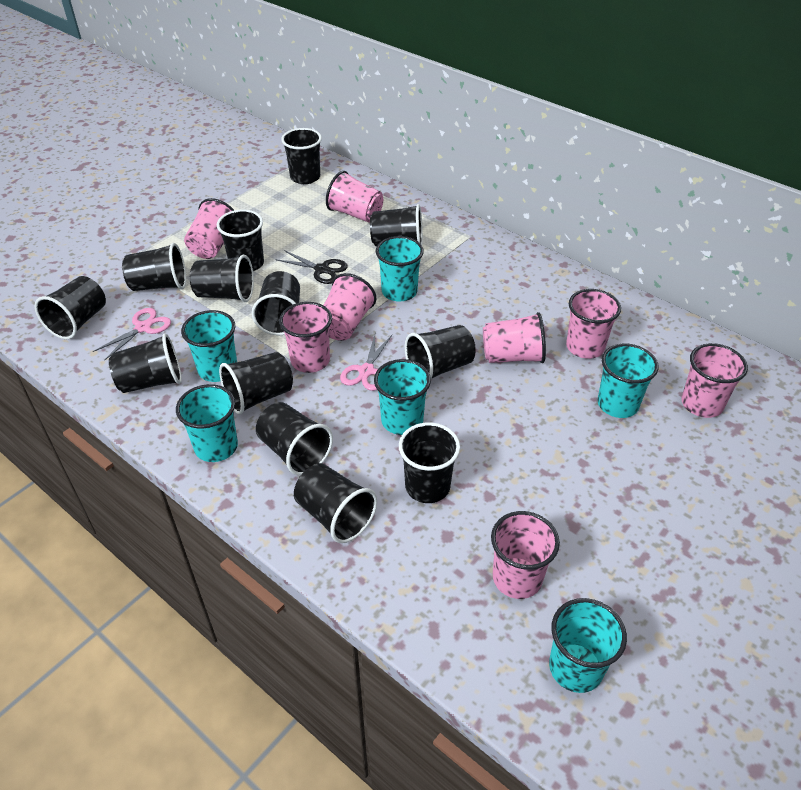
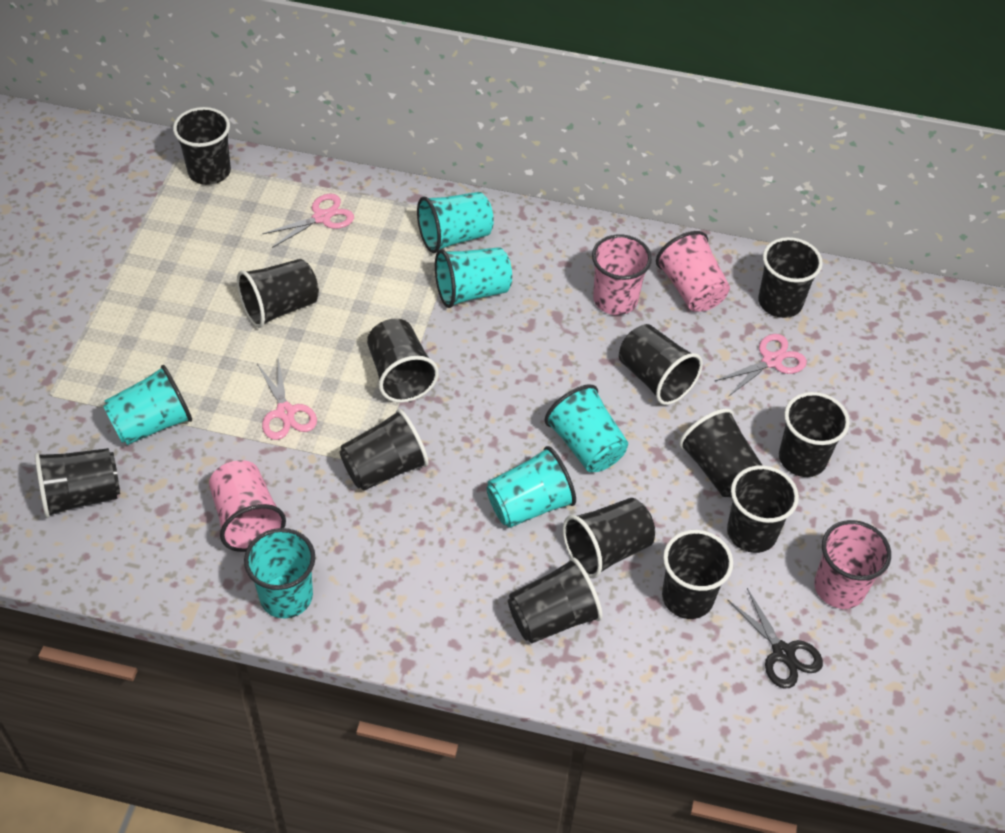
pink cup: [184,198,234,259] [279,302,332,373] [324,273,376,341] [326,171,383,222] [483,312,546,363] [491,511,560,599] [566,289,621,359] [681,343,748,418] = 8 -> [209,460,286,552] [592,234,652,315] [656,231,730,312] [814,520,891,609] = 4
pink scissors: [93,308,171,360] [340,335,392,391] = 2 -> [257,359,317,440] [262,193,354,248] [715,334,807,397] = 3

